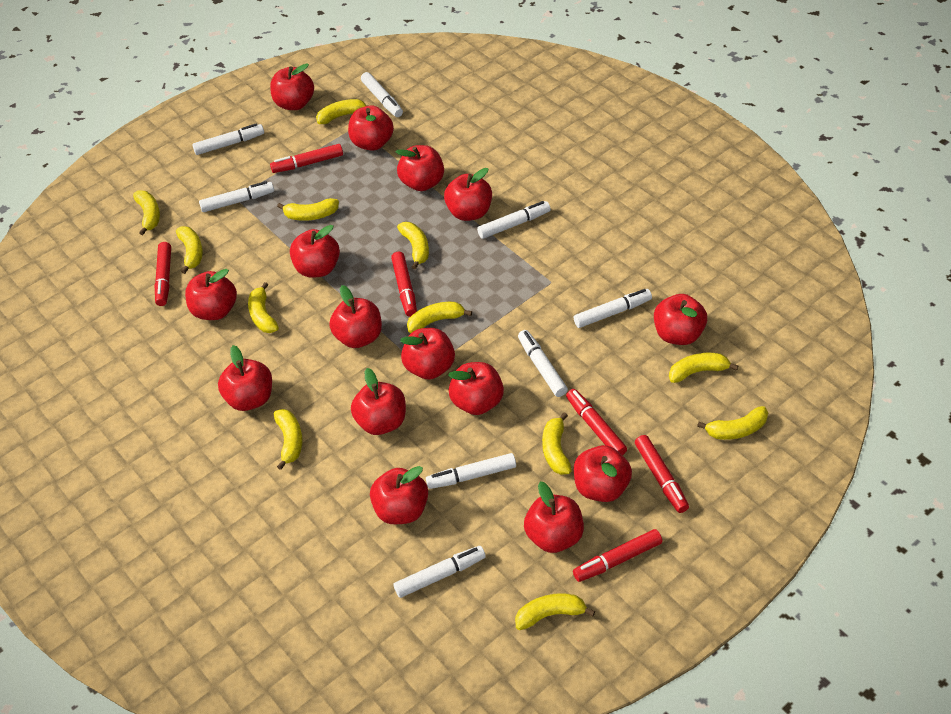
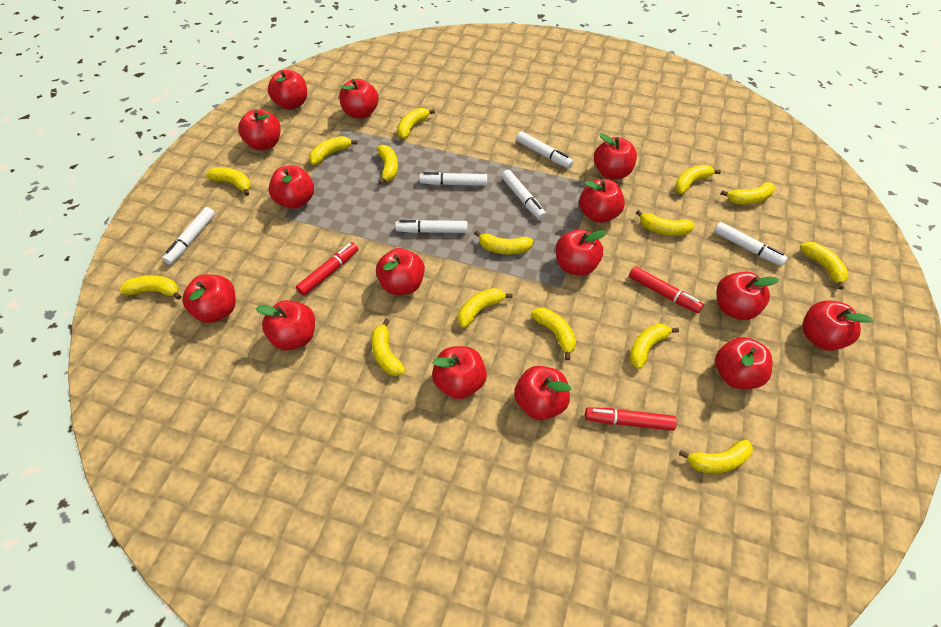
red marker: [154,242,171,306] [270,144,343,173] [391,252,417,317] [566,389,627,455] [573,529,663,582] [635,435,689,513] = 6 -> [296,242,358,296] [585,407,677,431] [629,266,704,313] = 3
white marker: [192,123,264,155] [199,181,274,212] [361,72,403,117] [393,546,486,598] [426,453,516,489] [477,201,551,239] [518,330,568,397] [574,289,652,328] = 8 -> [162,207,215,265] [395,220,468,233] [419,172,487,186] [502,170,546,220] [516,131,574,168] [714,222,788,266] = 6
yellow banana: [133,190,160,235] [176,226,203,274] [248,282,279,333] [274,409,303,470] [277,198,339,221] [316,99,367,124] [397,222,429,269] [407,302,472,333] [515,593,595,630] [542,412,572,475] [669,353,738,383] [697,406,768,440] = 12 -> [120,275,181,300] [206,167,251,196] [309,136,358,165] [371,319,405,376] [377,145,398,185] [397,108,435,139] [458,288,512,328] [474,231,533,254] [531,308,576,360] [629,323,679,369] [636,210,694,236] [675,165,721,194] [679,439,753,473] [720,182,775,204] [800,242,849,290] = 15

